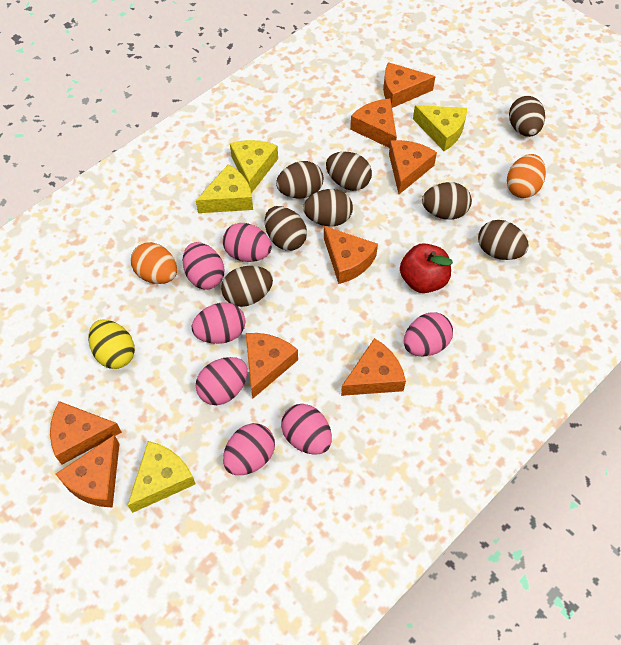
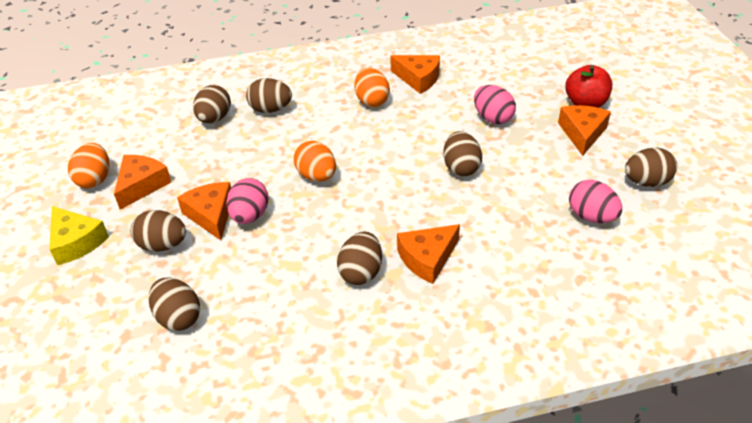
brown egg: [221,266,273,307] [265,206,307,251] [276,161,323,199] [303,189,353,226] [326,152,372,191] [422,182,472,220] [478,220,529,260] [509,96,545,137] = 8 -> [131,210,186,252] [149,278,200,331] [193,85,231,123] [246,78,292,113] [337,232,382,285] [443,131,482,176] [625,148,677,187] = 7
orange cheese: [50,401,122,465] [56,435,119,508] [246,333,298,399] [324,226,378,284] [341,338,406,396] [350,99,397,148] [383,62,435,108] [389,140,437,194] = 8 -> [114,155,171,210] [177,182,231,240] [391,55,440,94] [397,224,460,284] [558,105,611,156] = 5
orange egg: [131,242,177,284] [507,154,546,198] = 2 -> [68,143,109,188] [293,141,336,182] [354,68,390,107] = 3
pink egg: [183,242,224,290] [192,303,246,344] [196,357,248,405] [223,223,272,262] [223,423,275,475] [281,404,332,454] [404,312,453,356] = 7 -> [226,178,268,224] [474,85,516,124] [569,180,622,223] = 3
yellow cheese: [128,441,196,513] [196,164,253,213] [230,140,278,193] [413,105,467,151] = 4 -> [49,206,109,265] = 1
yellow egg: [88,319,135,369] = 1 -> none = 0

